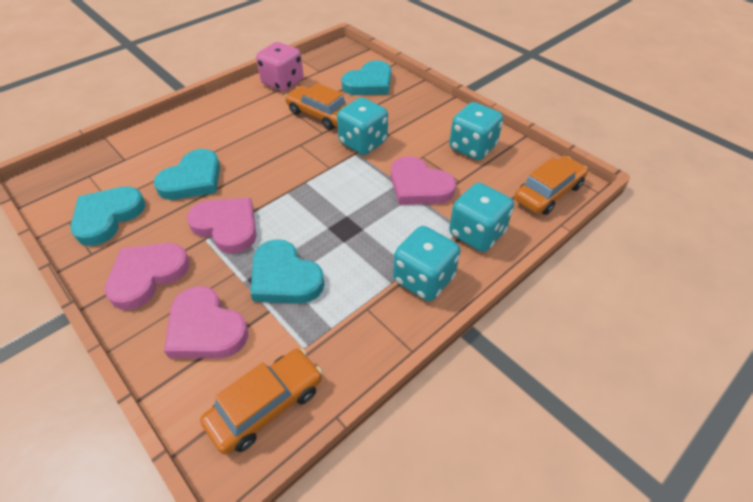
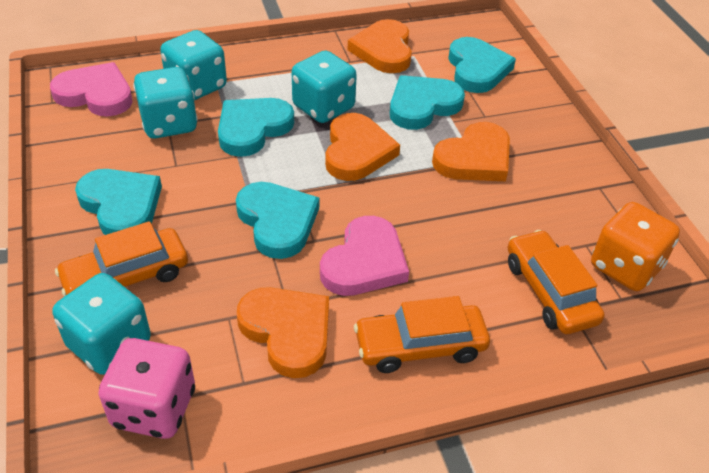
orange dice: none = 0 -> [591,202,680,291] = 1
orange heart: none = 0 -> [237,287,329,378] [325,113,400,181] [348,19,412,73] [432,122,510,181] = 4
pink heart: [105,243,190,310] [164,286,248,358] [187,198,256,253] [391,156,456,205] = 4 -> [50,62,133,117] [320,216,409,296] = 2
turquoise heart: [70,187,146,246] [154,149,220,200] [251,239,325,303] [341,60,391,95] = 4 -> [75,169,162,235] [218,98,294,157] [236,182,319,259] [390,75,465,130] [448,37,516,93] = 5

